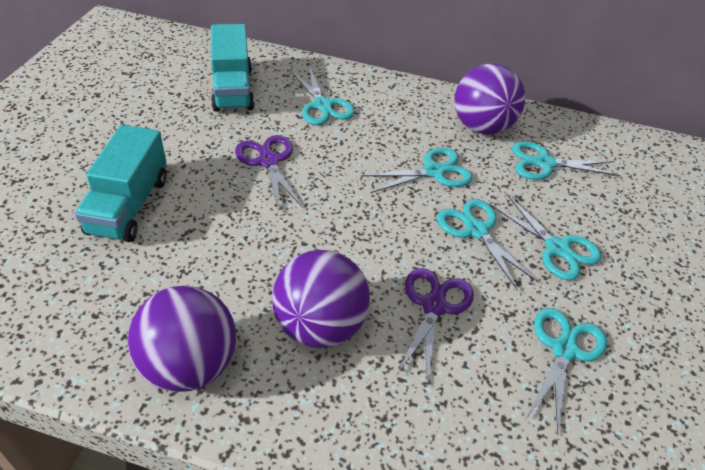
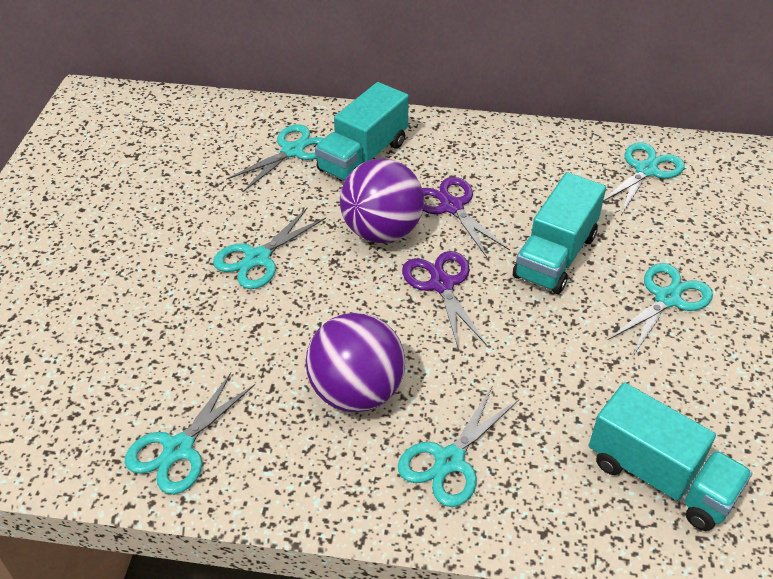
purple ball: [128,286,236,392] [272,250,370,348] [454,64,525,135] = 3 -> [306,313,405,413] [340,158,424,243] = 2
turquoise truck: [75,125,167,242] [211,24,254,112] = 2 -> [315,82,409,181] [513,172,606,294] [589,382,752,531] = 3

